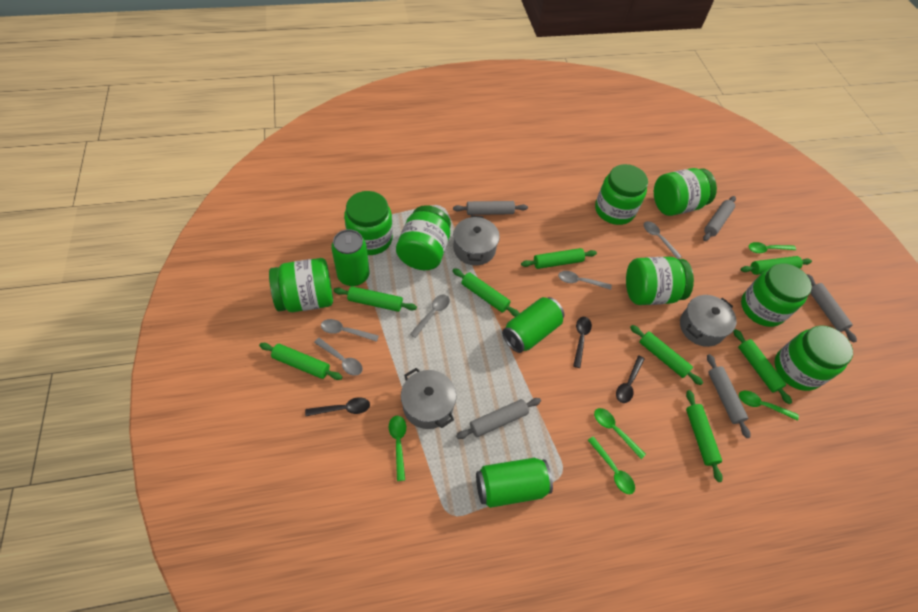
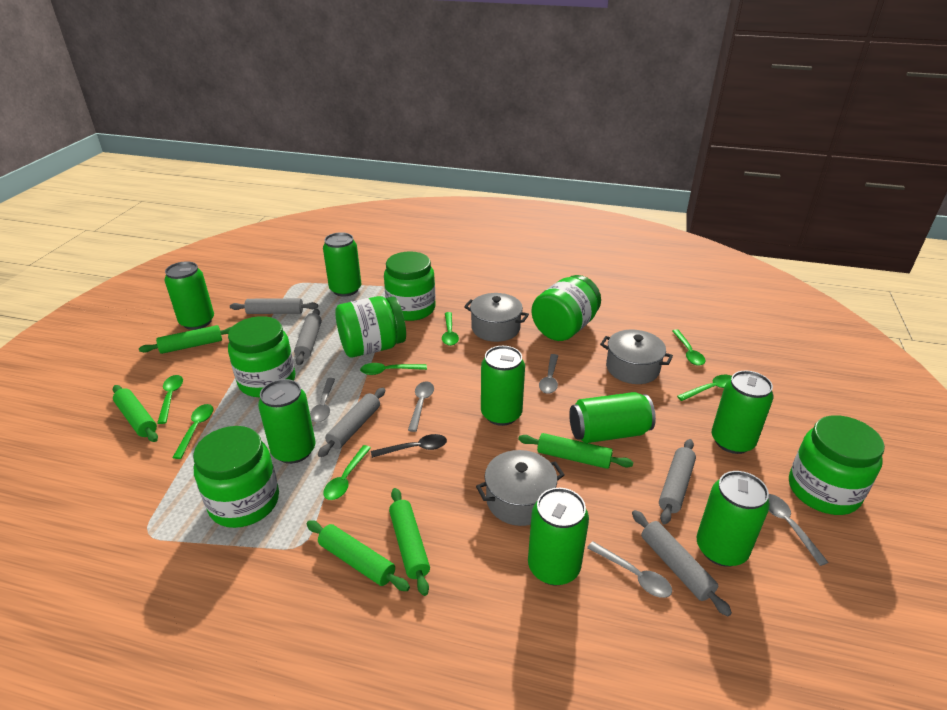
black spoon: [305,397,370,416] [573,317,592,368] [616,356,645,403] = 3 -> [371,434,447,458] = 1
green can: [331,229,369,286] [476,458,553,508] [502,297,564,353] = 3 -> [164,261,214,330] [258,379,316,464] [323,232,361,297] [481,346,525,426] [528,488,589,585] [569,392,656,443] [697,471,770,567] [711,371,773,454] = 8
green jar: [269,258,333,312] [344,191,393,255] [396,205,451,270] [595,164,648,225] [626,257,694,305] [654,168,717,216] [741,263,812,327] [775,325,853,391] = 8 -> [193,426,279,528] [228,316,295,398] [335,296,406,357] [384,251,436,321] [531,275,601,341] [789,415,885,515] = 6
green rolling pin: [259,343,342,380] [334,286,417,312] [453,268,520,317] [521,248,597,269] [630,325,703,385] [686,390,723,482] [733,329,792,404] [740,256,812,275] = 8 -> [113,385,158,442] [139,325,232,354] [306,520,410,591] [389,488,430,596] [518,433,633,469] = 5
green spoon: [389,416,406,481] [588,436,635,494] [594,408,646,459] [739,391,799,421] [749,242,796,253] = 5 -> [157,375,183,424] [172,404,213,459] [323,445,371,500] [360,363,427,375] [442,312,459,346] [672,329,706,366] [677,375,732,401] = 7

